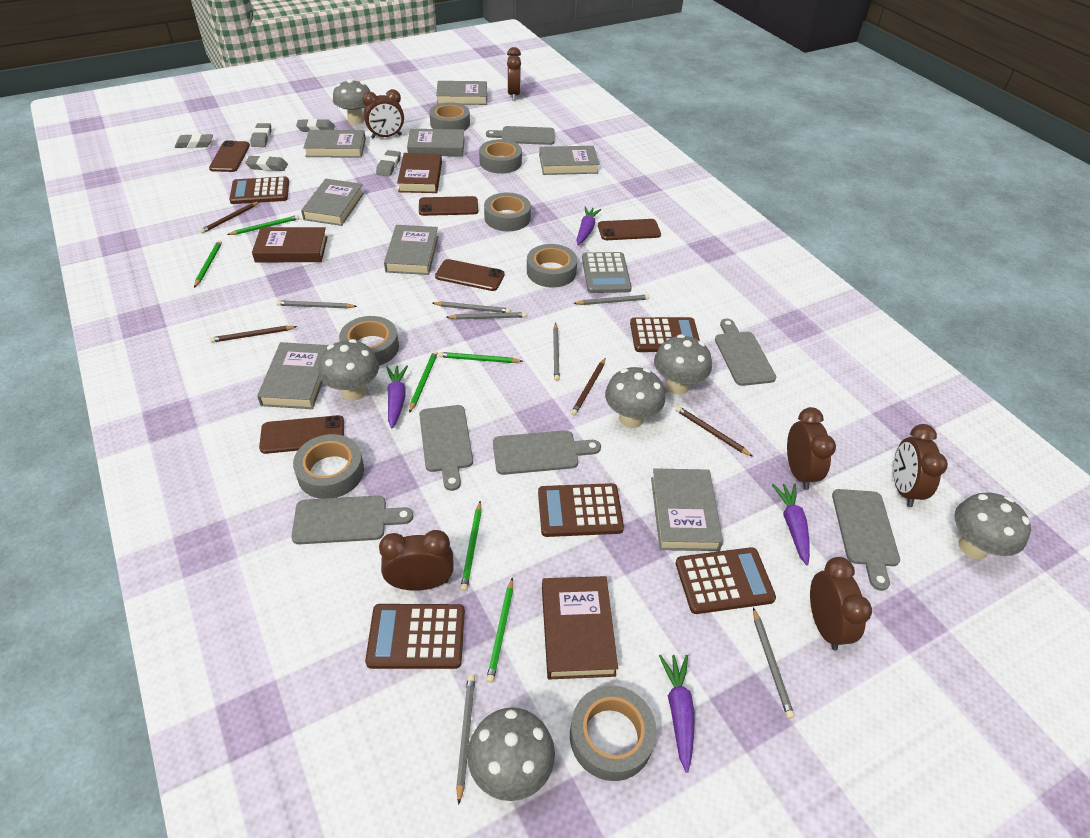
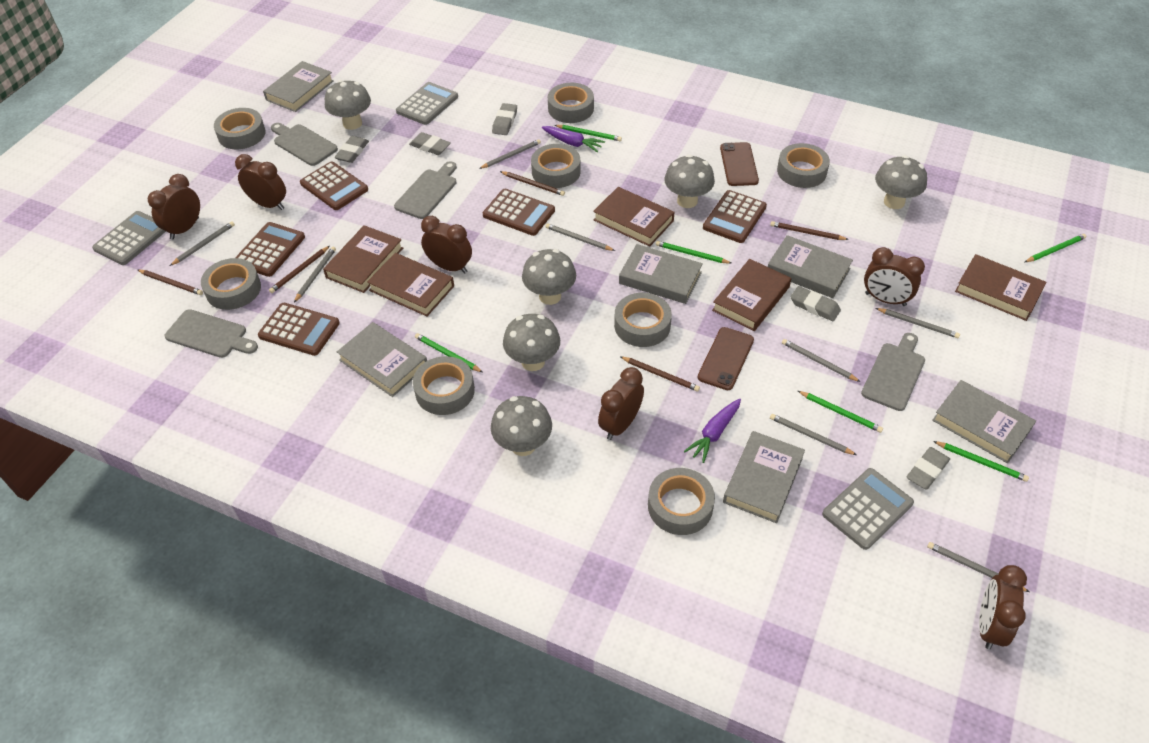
brown book: [252,227,328,262] [397,153,442,193] [542,576,618,679] = 3 -> [323,225,403,293] [367,253,454,316] [593,187,674,247] [712,259,791,331] [955,254,1047,321] = 5
brown pencil: [200,201,260,234] [210,326,297,343] [571,358,605,416] [676,406,753,457] = 4 -> [138,270,203,295] [269,246,330,293] [500,171,565,196] [620,356,700,391] [770,221,849,240] = 5
brown phone: [209,140,250,172] [259,415,344,454] [419,196,478,216] [435,259,505,291] [598,219,661,240] = 5 -> [698,327,754,390] [720,142,759,186] = 2
grey book: [257,342,329,409] [301,179,364,226] [303,130,366,158] [384,225,439,275] [407,129,465,157] [436,81,487,105] [539,146,599,175] [651,468,723,551] = 8 -> [263,61,334,112] [337,322,427,397] [619,244,703,304] [723,431,805,523] [768,235,853,298] [932,380,1036,463] = 6
grey calculator: [582,252,632,293] = 1 -> [92,211,166,265] [396,82,458,125] [822,468,914,550] = 3
grey cutting board: [291,496,413,544] [419,405,473,491] [486,126,555,145] [493,430,601,475] [715,319,776,386] [832,489,900,591] = 6 -> [165,309,258,358] [271,123,338,166] [394,161,457,219] [861,333,925,411] = 4
grey pencil: [277,300,357,308] [433,301,510,313] [446,312,526,320] [456,675,475,805] [553,322,560,381] [573,295,649,305] [753,607,794,719] = 7 -> [170,221,235,266] [294,247,336,303] [479,139,541,169] [545,223,615,251] [770,414,857,455] [782,339,860,382] [876,308,960,338] [927,542,1029,592] = 8
grey tape: [293,434,364,499] [339,316,399,366] [429,102,470,131] [479,139,522,174] [484,192,531,231] [527,244,577,287] [570,685,657,781] = 7 -> [201,258,261,310] [214,108,266,149] [413,356,475,415] [531,144,581,188] [548,83,594,123] [614,293,672,347] [648,468,715,535] [777,143,830,188] = 8
purple carrot: [386,365,408,428] [577,206,601,245] [659,655,695,773] [772,484,810,565] = 4 -> [542,126,605,152] [684,399,741,463] = 2

